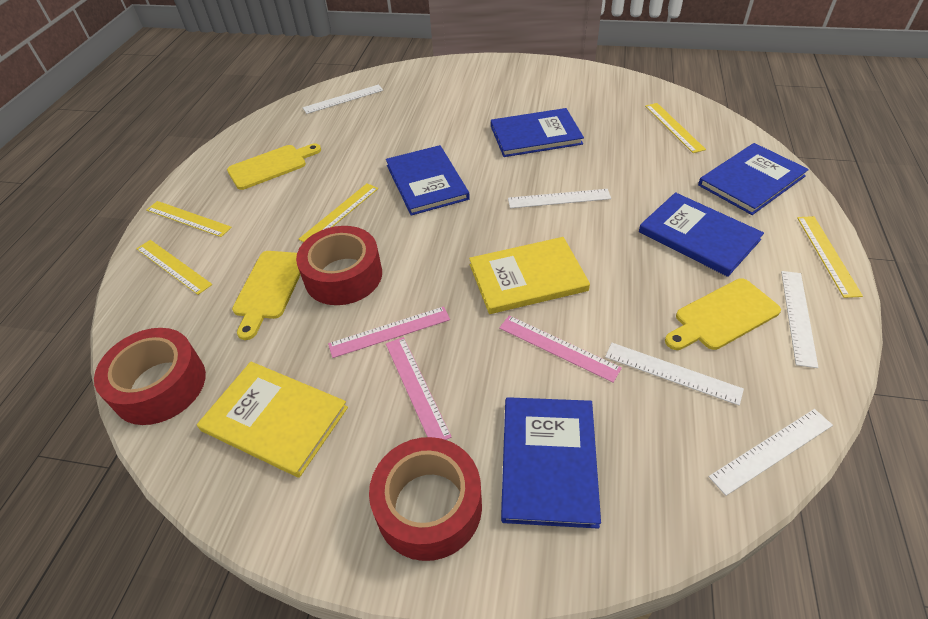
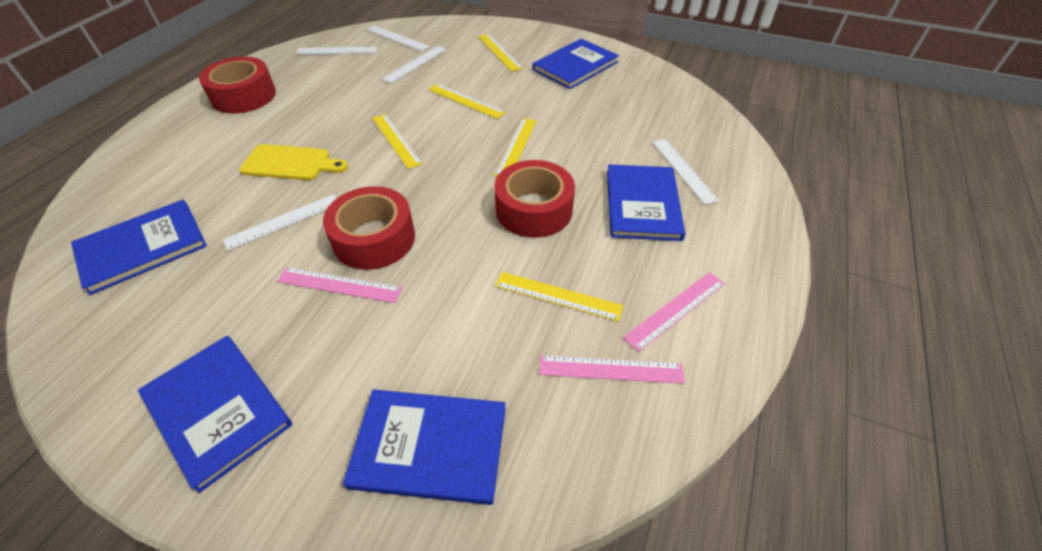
yellow book: [197,362,348,478] [469,237,590,314] = 2 -> none = 0
yellow cutting board: [227,143,321,190] [232,251,301,340] [665,278,781,350] = 3 -> [240,144,348,180] = 1

